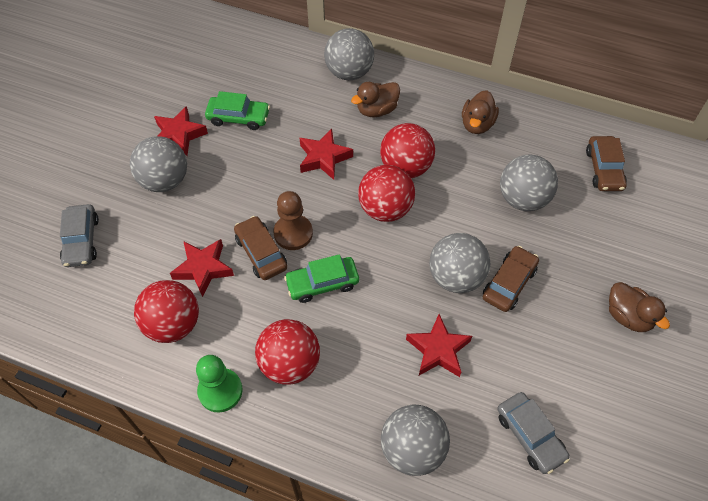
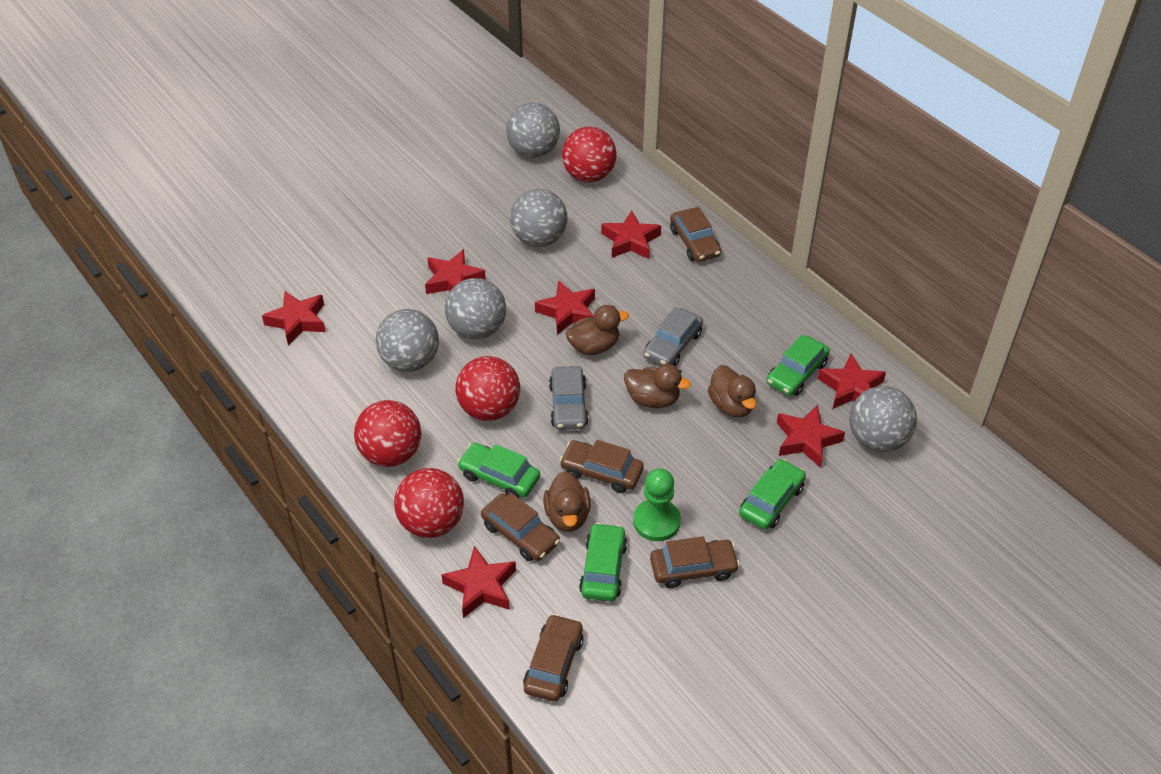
brown car: [234,216,287,280] [483,246,539,312] [586,136,627,191] = 3 -> [481,493,560,561] [523,614,584,702] [559,440,644,493] [650,536,740,588] [670,207,721,262] = 5
brown duck: [351,82,400,117] [462,90,499,134] [609,282,670,332] = 3 -> [543,471,591,532] [566,305,629,355] [624,364,691,408] [708,365,756,417] = 4
brown pawn: [273,191,313,250] = 1 -> none = 0
green car: [205,91,270,130] [284,254,359,303] = 2 -> [457,443,540,498] [579,523,627,601] [739,459,806,529] [766,335,830,396] = 4
red star: [154,106,208,156] [170,239,234,297] [300,129,353,180] [406,314,472,377] = 4 -> [262,291,326,345] [425,249,486,294] [441,546,516,618] [535,280,595,335] [601,211,661,259] [777,405,845,468] [818,354,886,409] = 7

